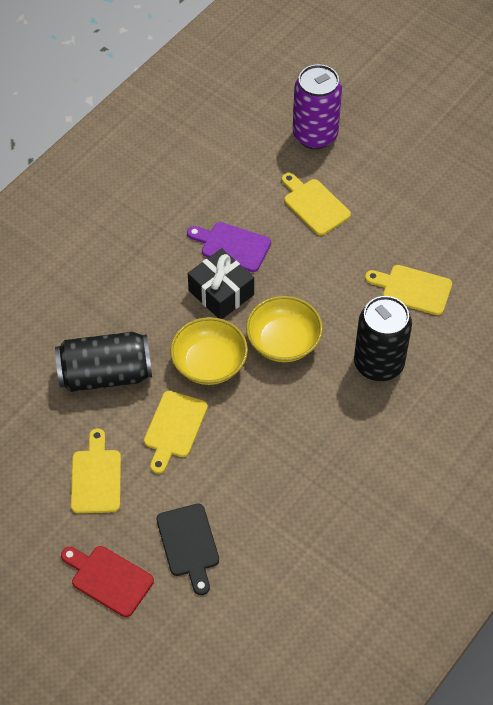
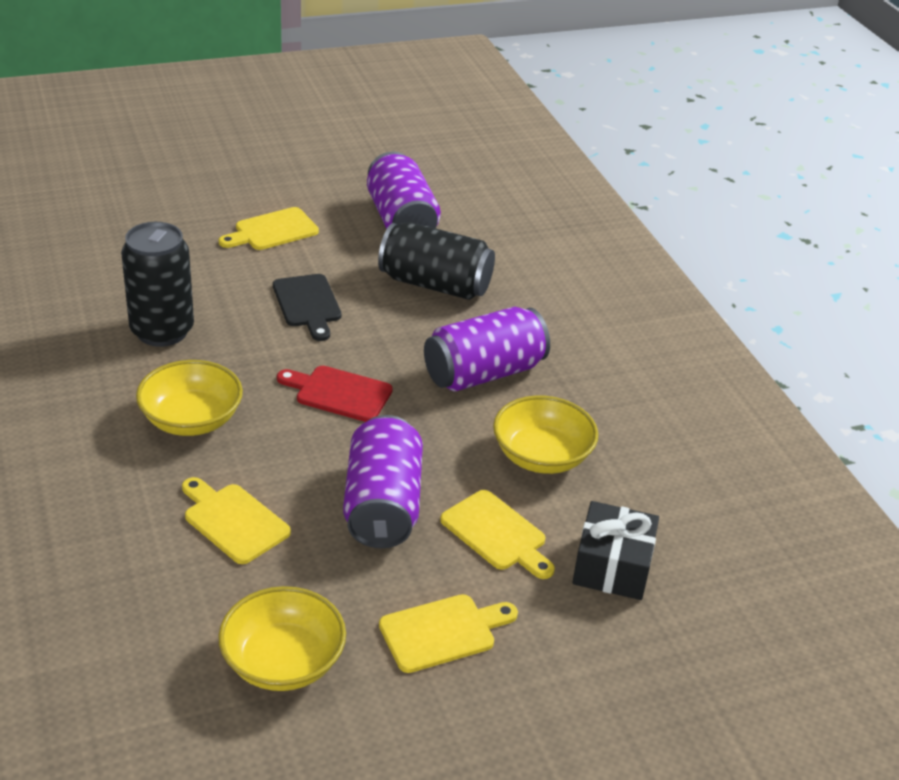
purple can: [293,64,342,149] = 1 -> [343,415,423,549] [367,151,441,229] [424,307,550,391] = 3
purple cutting board: [187,222,271,272] = 1 -> none = 0
yellow bowl: [170,317,248,385] [246,296,323,362] = 2 -> [136,360,243,436] [218,586,346,691] [493,396,598,474] = 3

